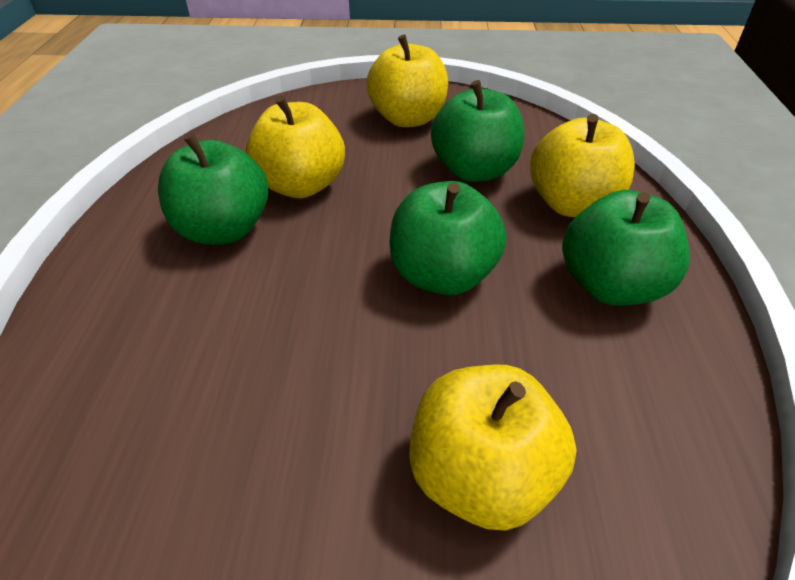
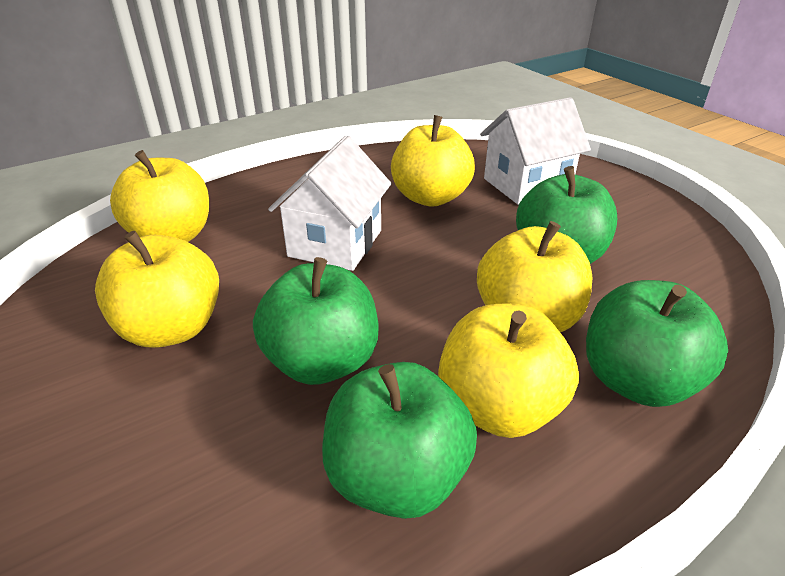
white house: none = 0 -> [268,135,392,271] [480,97,591,205] = 2
yellow apple: [246,96,345,198] [367,35,448,127] [409,365,577,531] [530,114,635,217] = 4 -> [95,231,219,348] [110,150,209,242] [391,115,475,207] [438,304,579,438] [477,221,593,332] = 5

